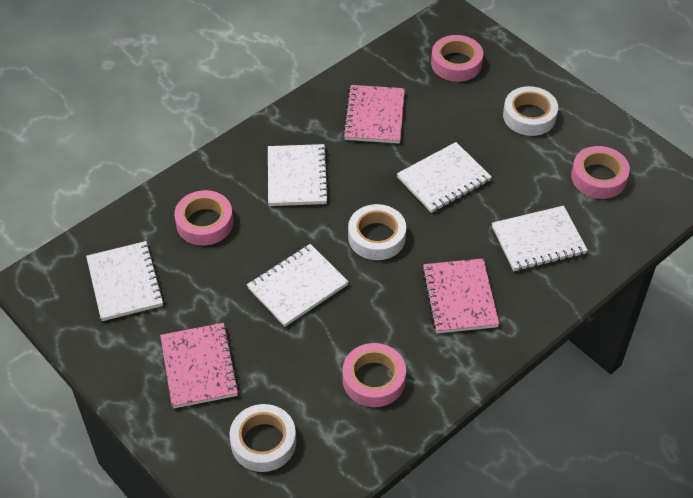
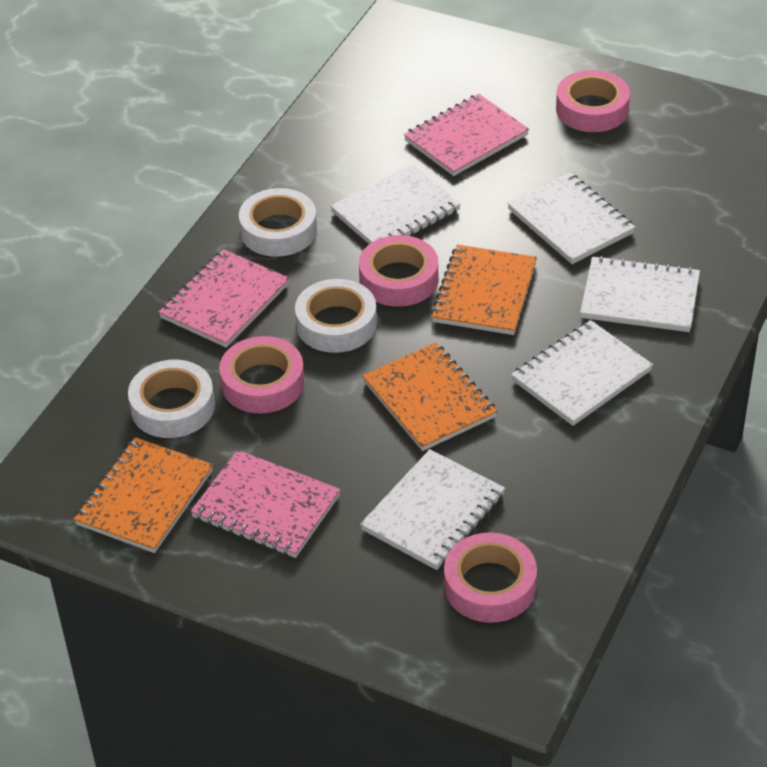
orange notebook: none = 0 -> [74,437,213,553] [362,342,497,451] [431,245,537,335] = 3

